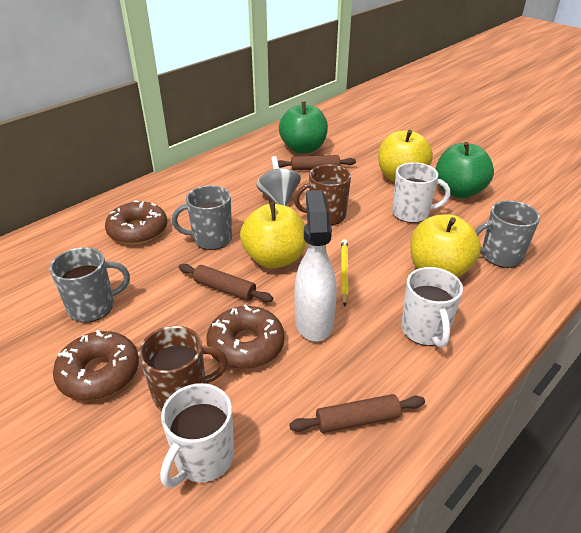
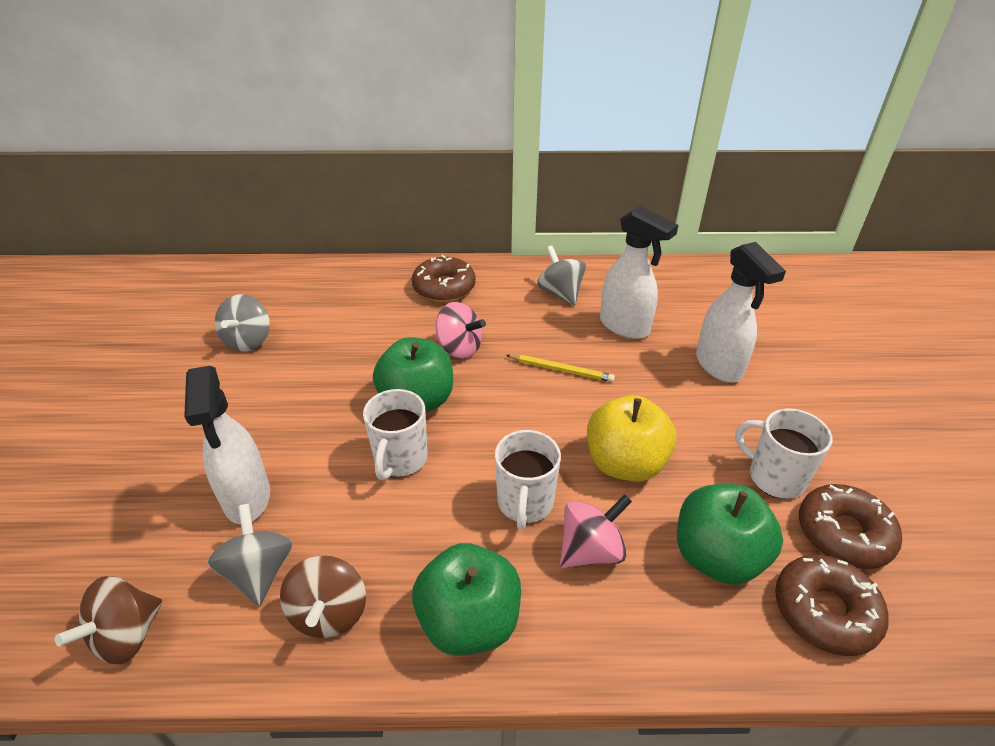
brown mug: [139,326,228,411] [294,165,351,225] = 2 -> none = 0
brown rolling pin: [178,264,273,302] [278,155,356,170] [289,394,425,433] = 3 -> none = 0
brown spinning top: none = 0 -> [55,576,162,664] [280,556,366,638] = 2
green apple: [279,102,328,154] [436,142,494,198] = 2 -> [373,337,453,412] [412,543,521,656] [677,484,783,585] = 3
grey mug: [49,247,130,322] [172,185,232,250] [475,201,540,268] = 3 -> none = 0
grey spinning top: [256,156,301,206] = 1 -> [207,504,292,606] [215,294,270,352] [537,245,586,306] = 3
pink spinning top: none = 0 -> [435,302,486,359] [560,494,632,568] = 2
white spray bottle: [294,190,337,342] = 1 -> [184,366,270,524] [600,206,678,339] [696,242,786,383] = 3
yellow apple: [240,202,306,269] [378,130,433,182] [410,214,481,277] = 3 -> [587,395,676,482] = 1

